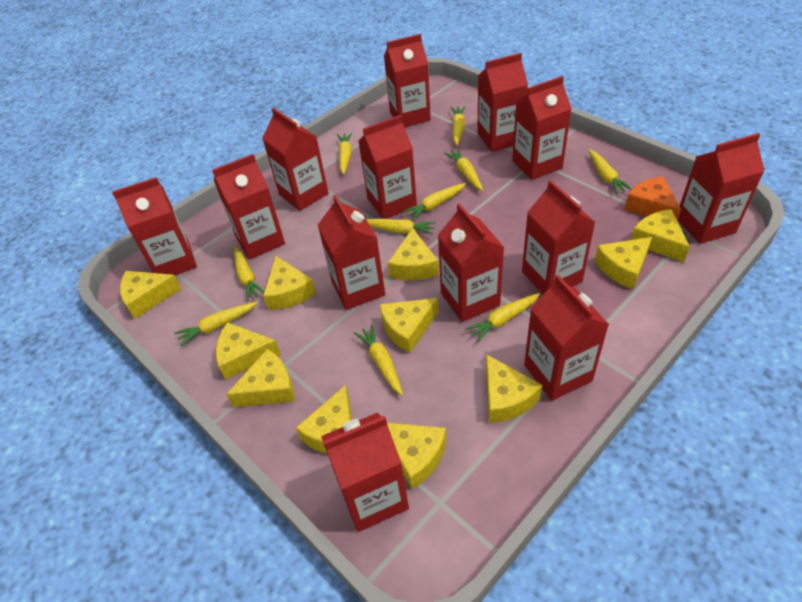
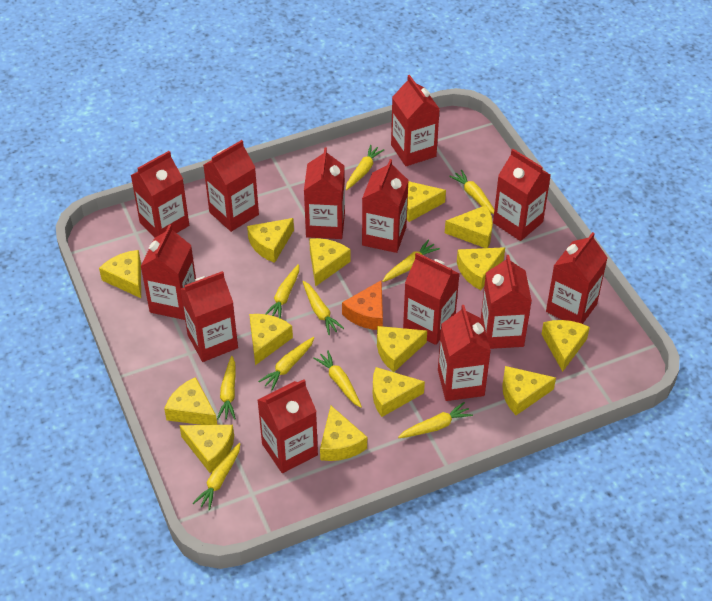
yellow cheese: [120,271,182,319] [216,322,281,380] [226,349,295,407] [263,256,316,310] [296,385,352,454] [380,298,438,353] [387,423,446,489] [388,228,439,281] [486,354,542,423] [595,237,652,289] [631,209,690,262] = 11 -> [99,250,141,298] [164,377,217,425] [179,425,234,473] [247,218,294,263] [249,314,293,365] [309,238,350,287] [320,406,367,461] [373,367,425,417] [377,326,427,372] [407,181,446,222] [445,205,493,248] [457,247,505,290] [502,366,556,415] [542,320,590,372] = 14

